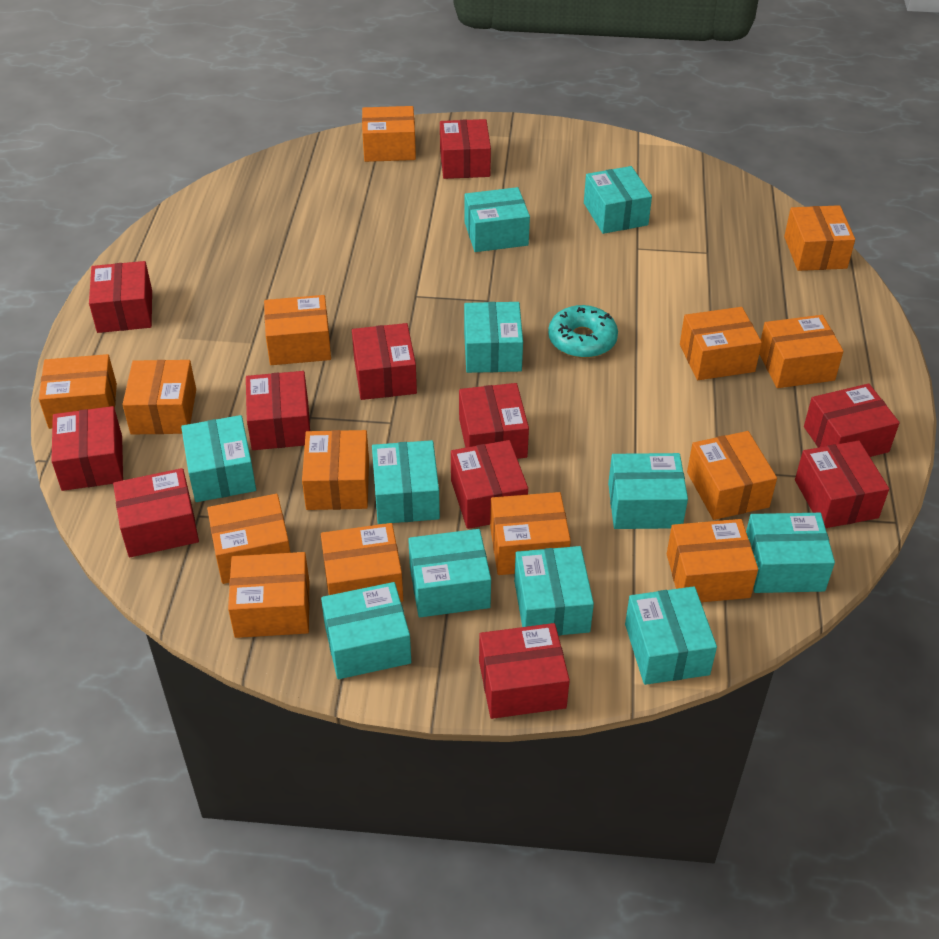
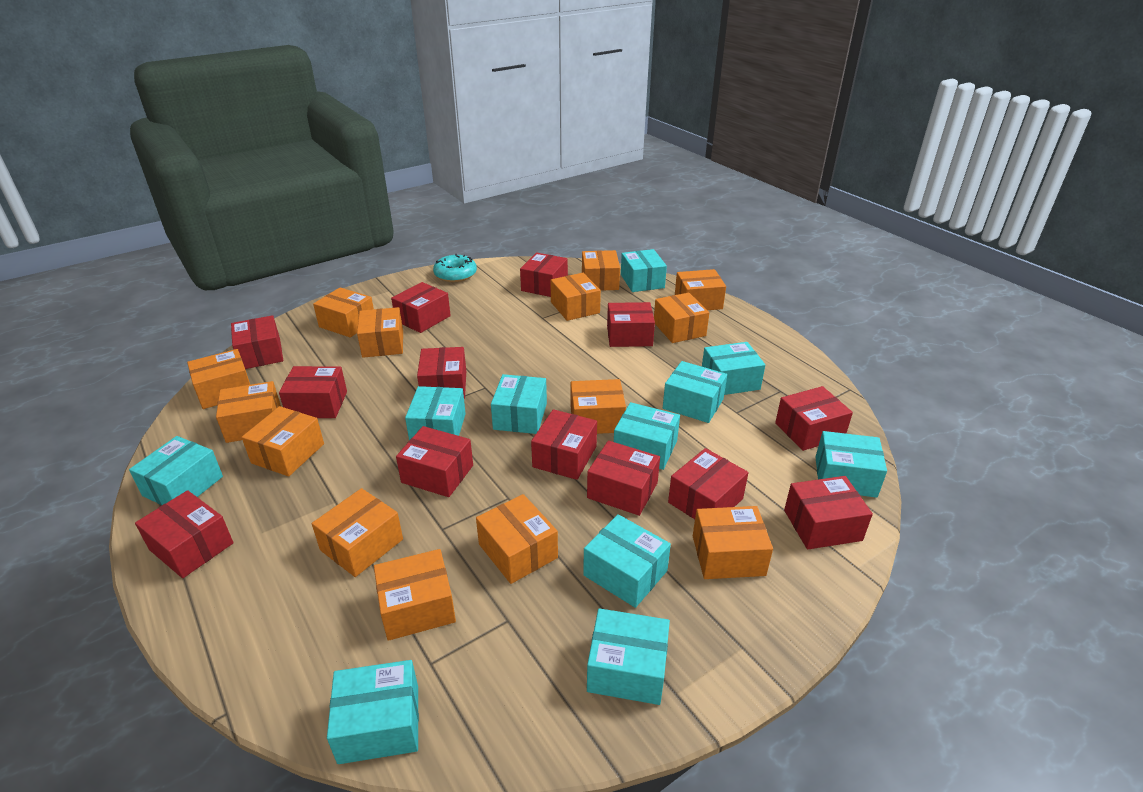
red box: [51,406,123,491] [89,261,152,333] [113,468,199,557] [246,371,310,450] [352,323,417,400] [440,119,491,179] [451,440,528,529] [459,383,529,459] [479,623,570,719] [795,440,889,528] [804,383,900,457] = 11 -> [135,490,234,578] [231,315,283,369] [279,366,347,418] [391,282,451,333] [396,426,473,497] [417,347,466,399] [520,252,568,297] [531,409,597,480] [587,441,660,516] [607,302,655,347] [668,448,748,519] [775,386,853,451] [784,476,873,549] = 13

